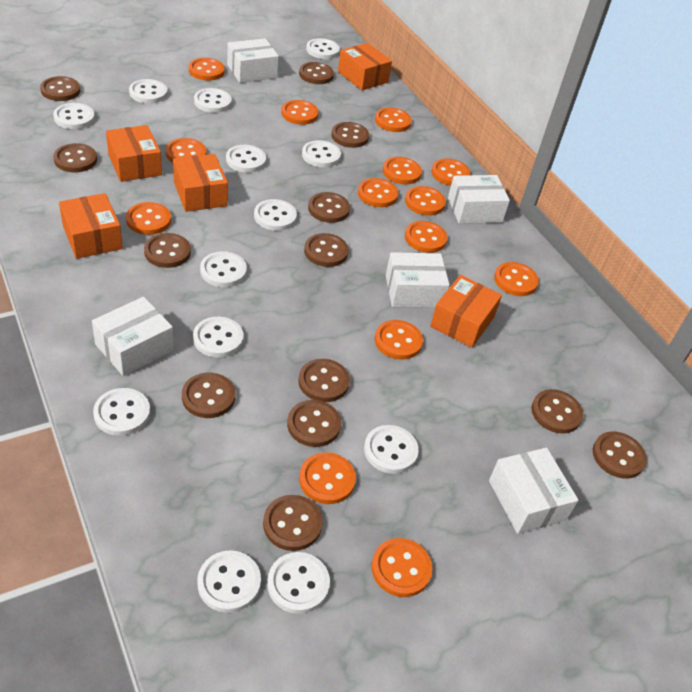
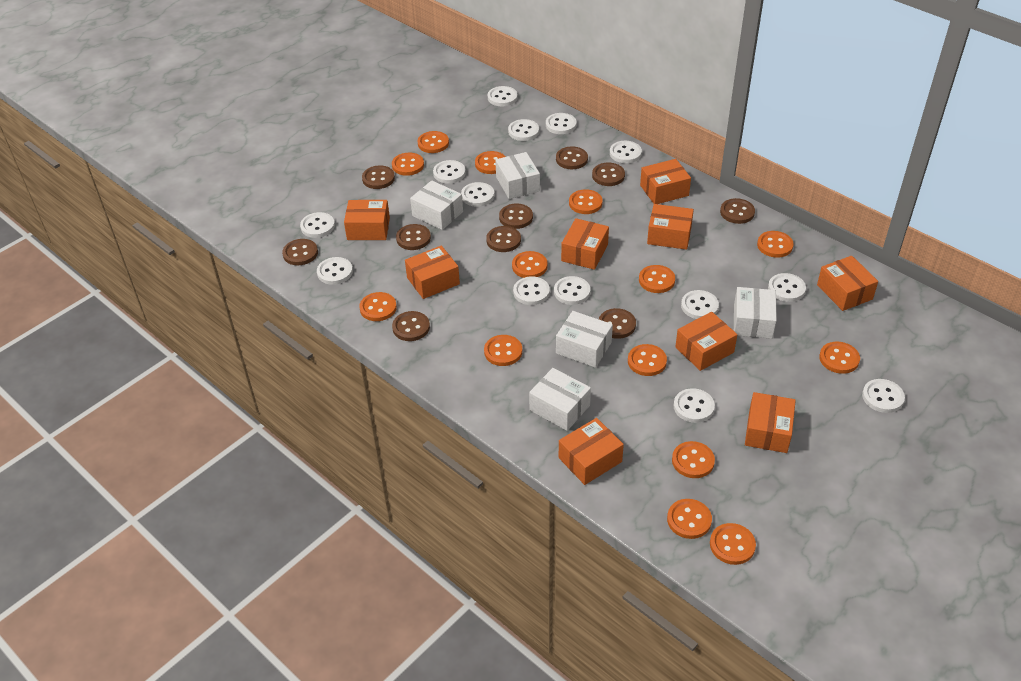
brown button: [40,76,80,101] [53,143,97,172] [144,233,191,268] [182,373,235,418] [263,495,323,551] [287,400,341,447] [298,359,350,402] [299,62,334,84] [304,233,349,267] [308,192,350,223] [331,122,369,148] [531,389,583,434] [593,431,647,479] = 13 -> [282,239,318,265] [362,165,395,189] [392,311,430,341] [396,224,431,250] [486,226,521,252] [499,204,533,229] [556,146,588,169] [592,163,625,186] [599,308,636,339] [720,198,755,224] = 10
orange box: [59,193,123,259] [106,125,162,182] [173,154,228,212] [338,43,392,90] [430,275,502,348] = 5 -> [344,200,390,240] [405,246,460,299] [559,418,624,485] [561,218,609,270] [640,159,691,204] [647,204,694,250] [675,312,737,371] [745,392,796,453] [817,256,878,311] = 9
white button: [53,103,95,129] [93,388,150,436] [129,79,168,104] [193,317,244,358] [194,88,232,113] [197,550,261,613] [200,251,247,287] [226,145,266,173] [254,199,297,231] [267,552,330,614] [302,140,341,168] [306,38,340,59] [364,425,419,474] = 13 -> [300,212,335,238] [317,257,353,285] [433,160,466,184] [461,182,494,207] [488,86,517,106] [508,119,539,141] [513,277,550,305] [546,113,576,134] [554,276,590,305] [610,141,642,163] [674,388,715,423] [681,290,719,319] [768,273,806,302] [862,379,905,413] = 14

